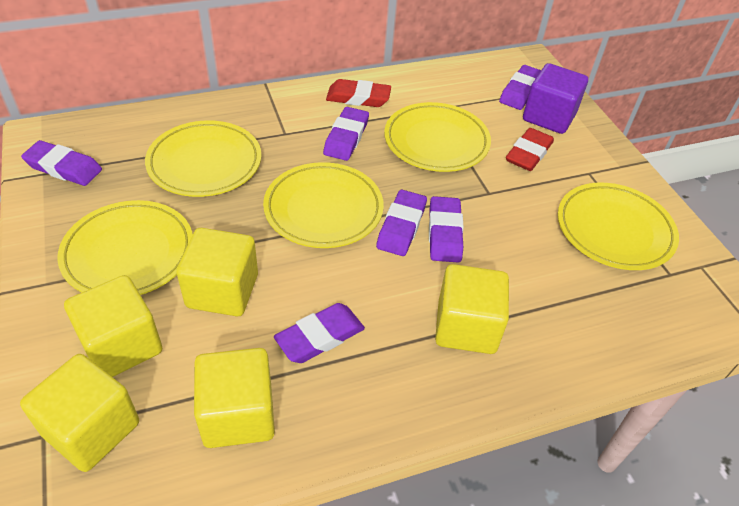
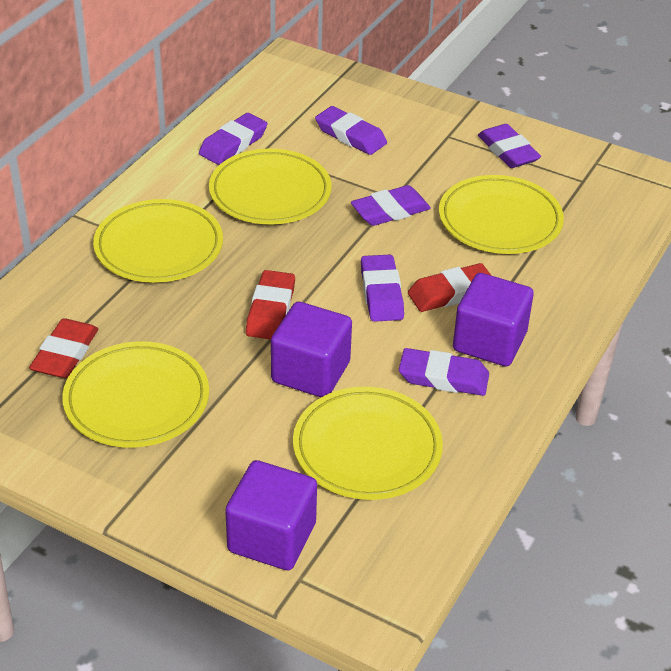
purple cube: [523,63,588,134] = 1 -> [225,460,317,570] [271,302,352,397] [453,273,534,366] = 3
red eraser: [326,79,391,107] [506,128,554,171] = 2 -> [29,318,98,378] [246,270,295,339] [408,263,492,312] = 3
yellow cube: [20,354,139,472] [64,275,162,377] [177,228,258,316] [194,348,275,448] [435,264,509,354] = 5 -> none = 0

